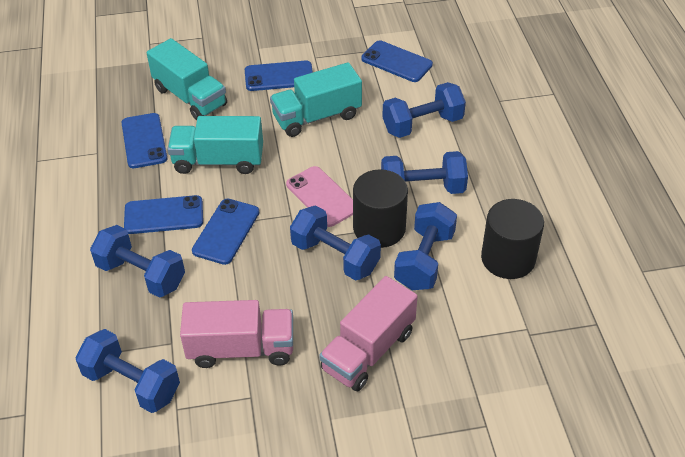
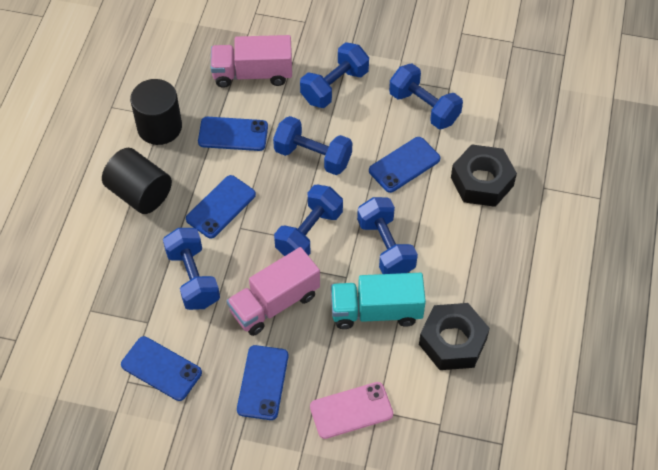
black nut: none = 0 -> [419,303,490,370] [451,144,517,207] = 2
turquoise truck: [147,38,227,120] [168,116,263,174] [270,62,362,137] = 3 -> [331,273,426,329] = 1

